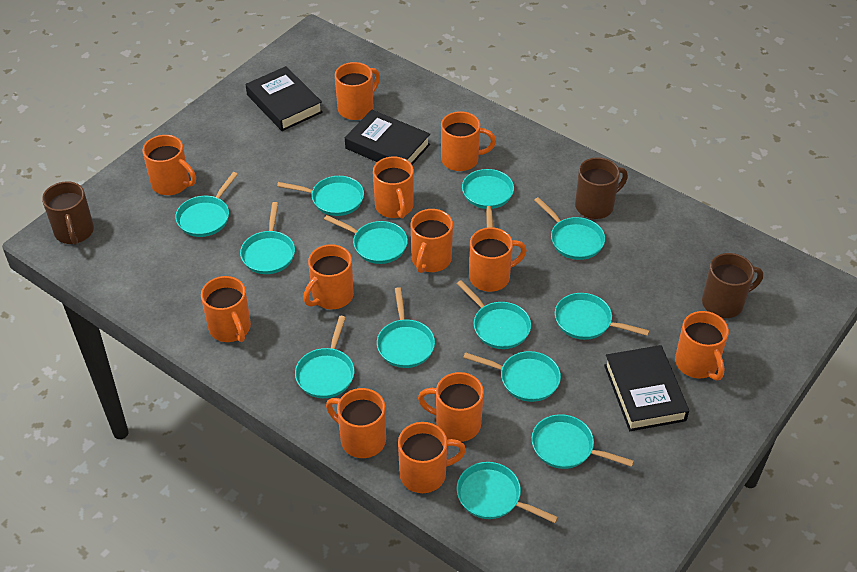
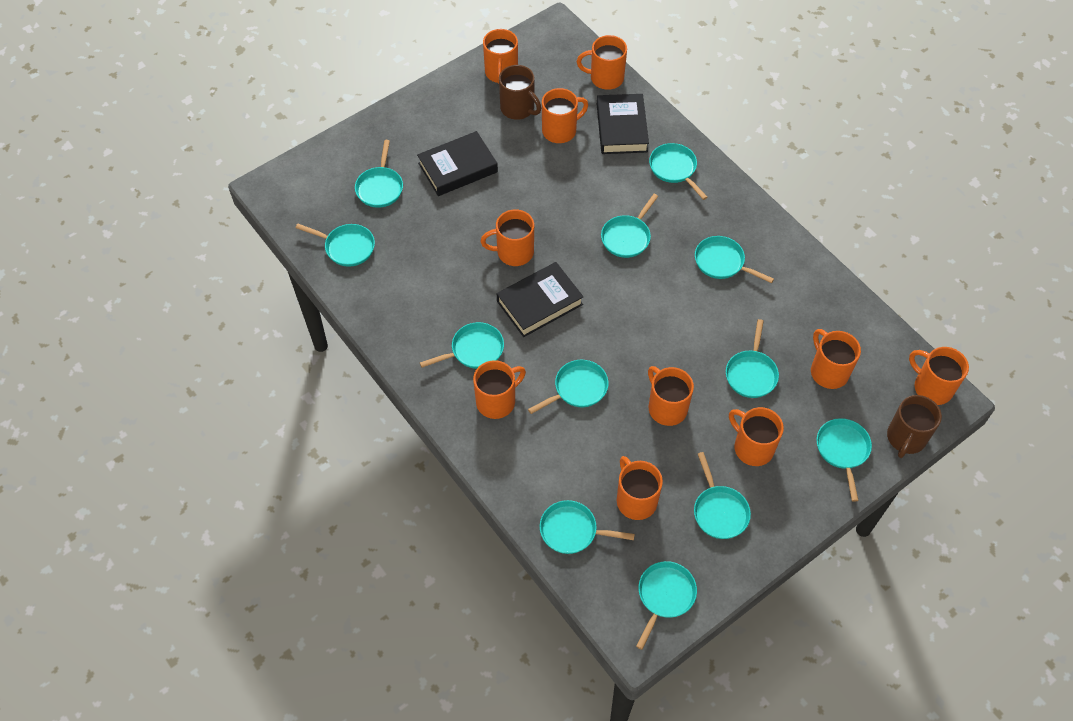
brown mug: [42,181,94,245] [575,157,628,219] [702,253,763,318] = 3 -> [499,65,541,120] [887,395,942,458] = 2
orange mug: [142,135,196,195] [201,276,251,342] [303,244,354,309] [326,388,386,458] [335,62,380,120] [373,156,414,219] [398,422,466,493] [411,209,453,273] [418,372,484,442] [441,111,496,171] [469,227,527,292] [675,311,729,381] = 12 -> [473,360,526,419] [480,209,534,266] [483,29,518,84] [542,88,588,143] [577,35,627,90] [617,456,663,520] [648,366,694,426] [729,407,784,466] [811,329,861,389] [909,347,969,405] = 10
turquoise pan: [175,172,238,237] [240,202,295,274] [277,176,364,216] [295,316,355,398] [324,215,408,264] [377,287,435,368] [457,280,531,349] [457,462,558,523] [462,169,514,228] [463,351,561,402] [532,414,634,469] [534,197,605,260] [555,293,649,340] = 13 -> [295,224,375,267] [355,140,403,208] [420,322,504,369] [528,360,608,414] [540,500,635,554] [601,194,658,258] [636,561,697,650] [649,143,708,200] [694,452,751,539] [695,236,774,283] [726,319,779,398] [816,418,872,502] = 12

